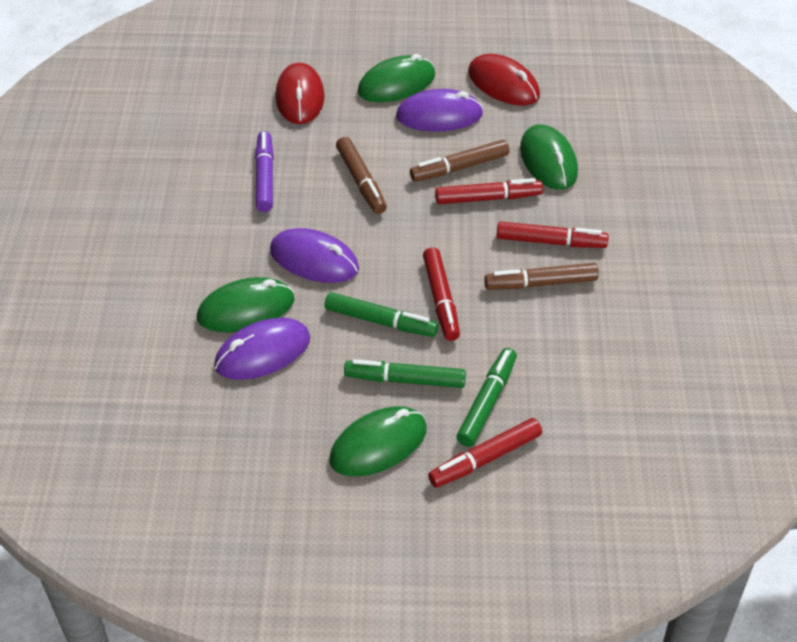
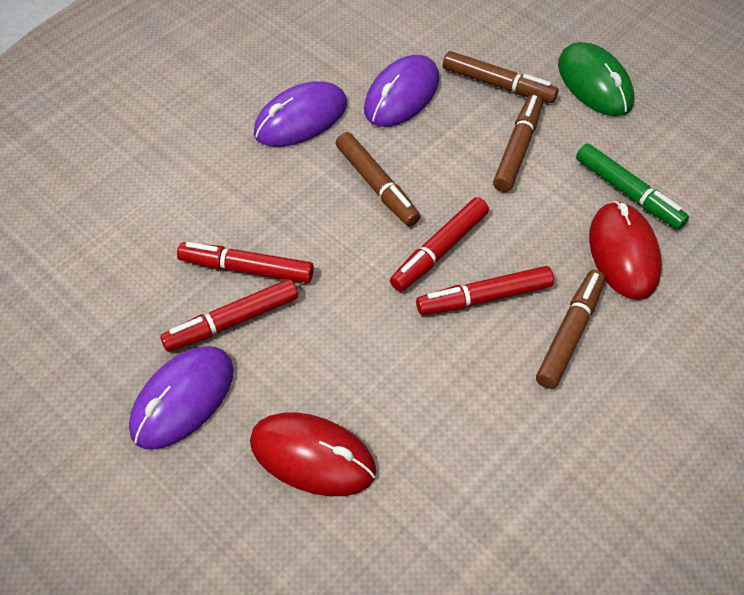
brown marker: [336,137,387,214] [410,140,510,182] [484,263,599,290] = 3 -> [336,132,420,226] [443,51,558,103] [493,94,543,192] [536,270,605,389] = 4
green marker: [324,292,438,337] [344,359,466,388] [456,348,517,447] = 3 -> [576,143,689,230] = 1
green mouse: [197,277,294,332] [329,406,427,476] [357,54,435,102] [520,124,578,190] = 4 -> [558,42,634,116] = 1
purple marker: [255,131,274,212] = 1 -> none = 0

